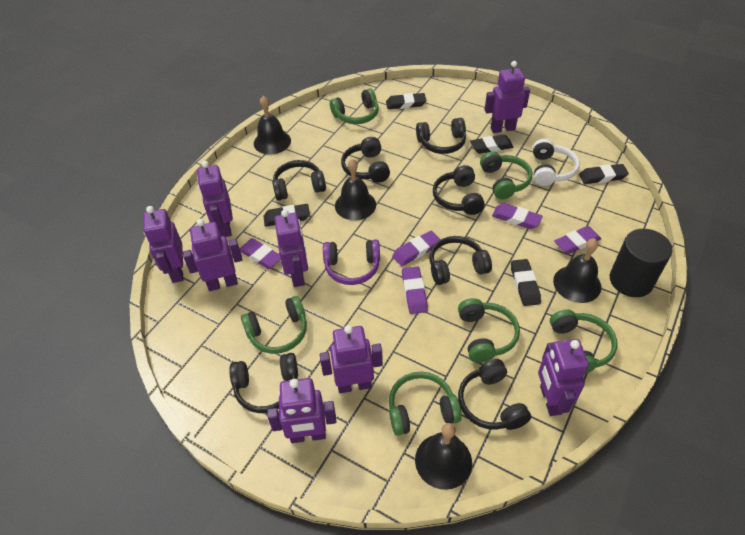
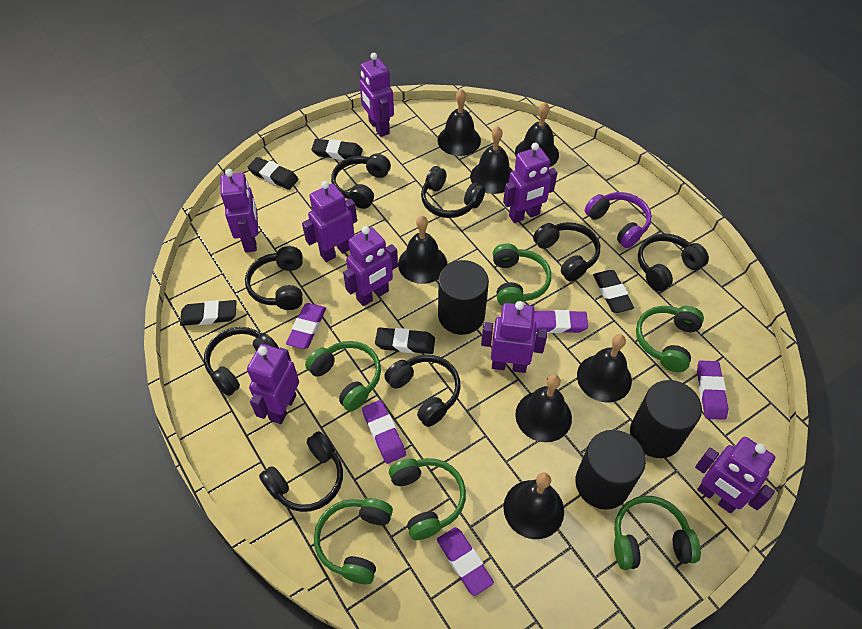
black bell: [254,96,291,155] [335,159,376,220] [415,423,472,490] [553,238,601,303] = 4 -> [398,216,447,284] [437,89,481,156] [470,126,513,194] [504,472,564,539] [515,102,559,167] [515,374,572,442] [577,334,632,403] = 7
black cylinder: [610,229,672,297] = 1 -> [438,260,489,335] [575,430,646,510] [630,380,702,458] = 3
black headphones: [229,353,298,413] [272,160,326,201] [341,137,390,183] [416,118,466,154] [429,236,492,285] [433,165,485,215] [458,359,531,430] = 7 -> [204,327,279,396] [245,246,303,310] [259,431,343,512] [331,154,391,209] [384,355,460,427] [421,166,485,218] [533,222,600,281] [638,233,709,291] = 8
white headphones: [533,139,580,186] = 1 -> none = 0

